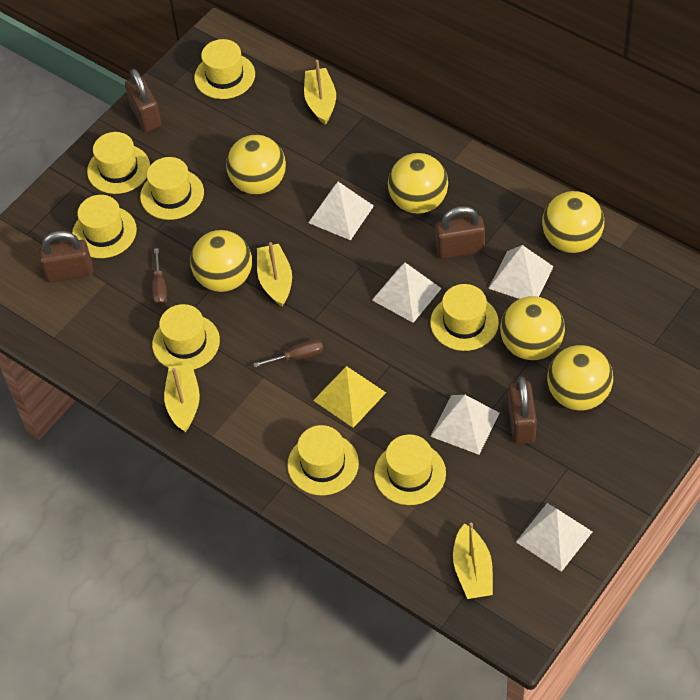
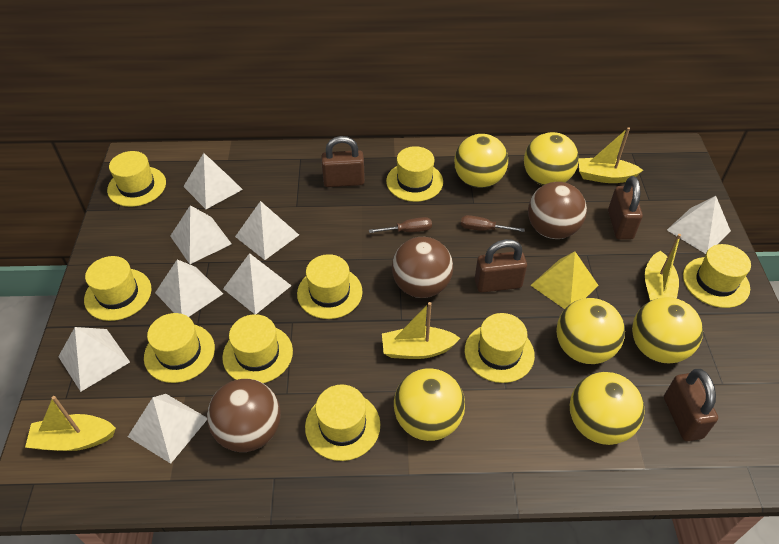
brown ball: none = 0 -> [207,379,281,452] [392,237,453,298] [528,182,587,239] = 3
white pyramid: [308,182,374,240] [372,263,442,323] [430,395,500,455] [488,245,554,299] [516,503,592,572] = 5 -> [58,327,130,392] [128,394,207,464] [155,259,223,317] [170,205,232,264] [183,153,243,209] [223,253,292,314] [235,201,299,260] [667,196,731,254] = 8
yellow hat: [72,195,137,258] [87,132,150,194] [140,157,204,220] [152,304,220,369] [194,39,255,99] [287,425,359,495] [374,434,446,505] [430,284,499,351] = 8 -> [84,256,152,321] [107,151,166,207] [144,313,215,383] [222,314,293,383] [297,254,363,319] [305,384,380,461] [386,146,443,202] [464,313,535,383] [683,244,751,308] = 9

